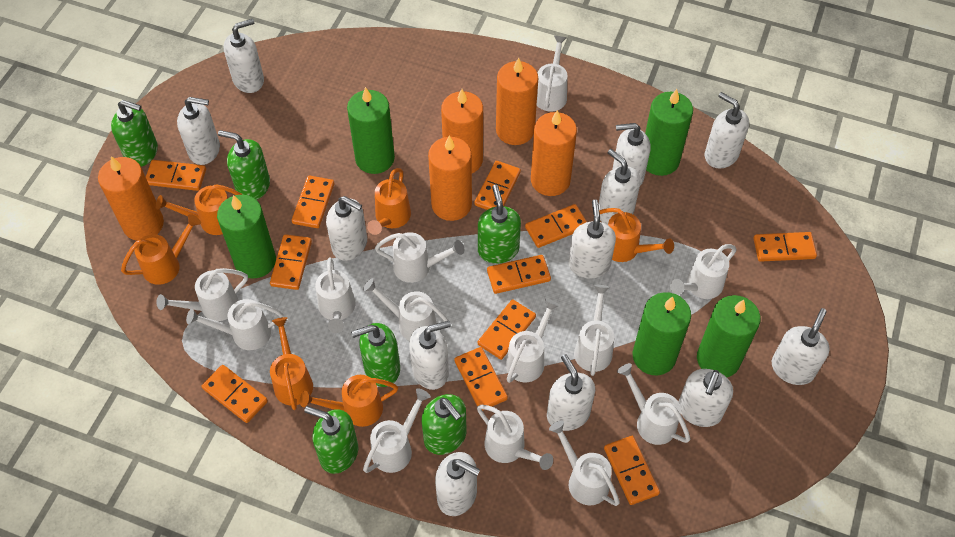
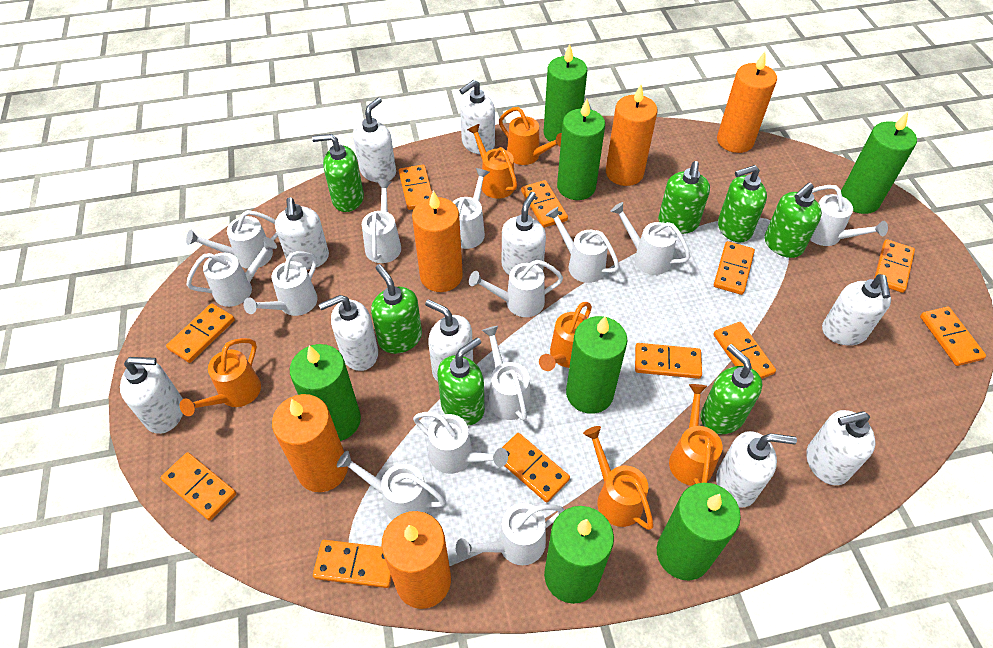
green candle: [217,195,276,278] [347,87,395,174] [632,292,691,375] [645,89,693,176] [697,295,761,377] = 5 -> [290,344,361,441] [544,44,588,142] [544,506,614,604] [557,99,605,200] [566,316,628,414] [657,483,741,581] [841,112,917,214] = 7
green soap dispenser: [111,100,158,167] [218,130,270,200] [304,406,358,474] [351,323,400,387] [422,394,467,455] [478,185,521,264] = 6 -> [312,134,364,212] [371,264,422,354] [437,337,485,425] [658,161,710,234] [701,344,762,434] [718,165,767,243] [765,182,822,258] = 7
white soap dispenser: [177,97,220,165] [224,19,264,93] [326,196,367,261] [409,321,451,390] [435,452,480,516] [547,354,595,431] [569,200,616,279] [598,149,641,225] [612,123,650,186] [679,369,733,427] [705,92,749,168] [772,308,830,385] = 12 -> [120,357,183,434] [275,197,329,270] [319,295,378,371] [353,97,396,182] [425,299,473,381] [459,80,495,154] [502,192,546,275] [716,431,797,508] [806,410,876,485] [822,274,891,346] = 10

